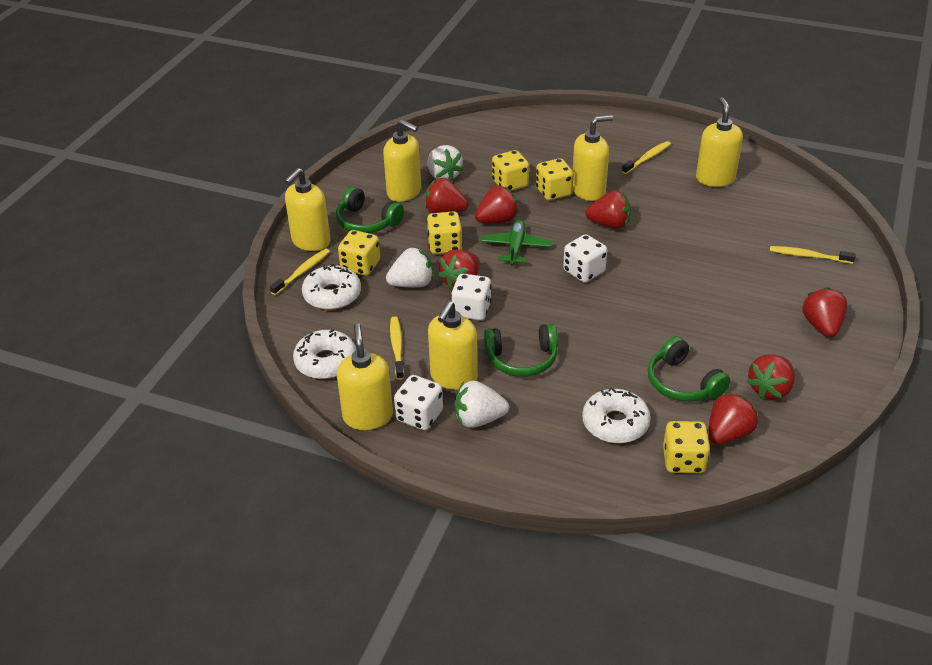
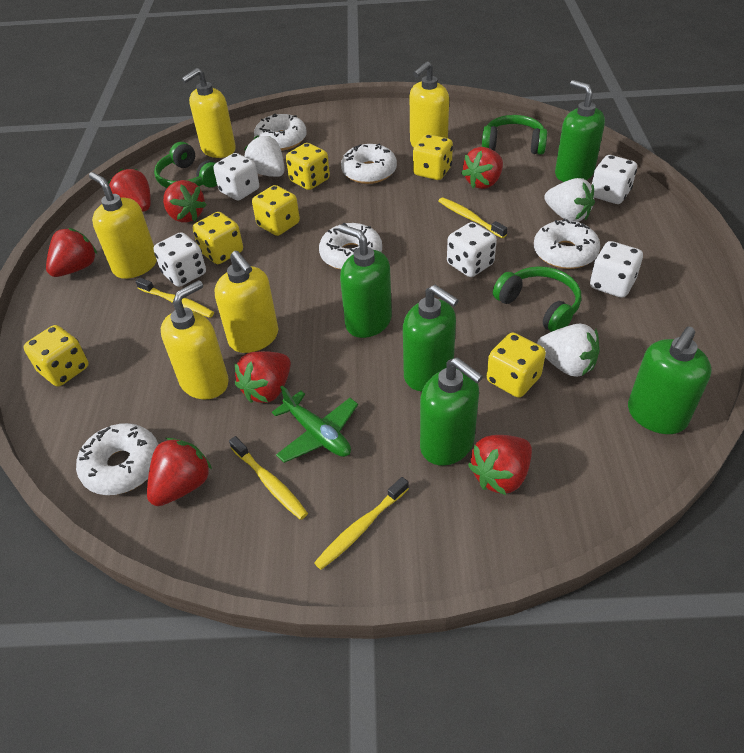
green soap dispenser: none = 0 -> [338,224,392,338] [403,285,459,391] [420,357,483,466] [555,80,605,182] [628,326,712,434] = 5
white dice: [394,375,443,430] [451,274,491,320] [563,234,607,283] = 3 -> [153,232,206,287] [213,153,259,200] [447,222,497,277] [590,241,643,298] [591,155,637,204] = 5
white donut: [293,329,356,379] [302,264,361,310] [582,387,651,443] = 3 -> [76,423,158,495] [254,114,307,151] [319,222,382,270] [341,143,397,184] [534,218,600,269] = 5
yellow dice: [338,230,380,276] [427,211,463,254] [492,150,529,191] [536,158,574,200] [663,421,710,473] = 5 -> [24,325,89,386] [193,212,243,264] [252,185,300,236] [286,143,330,190] [413,134,453,180] [487,332,546,397] = 6
yellow soap dispenser: [285,168,330,251] [337,323,393,430] [383,119,421,202] [428,301,478,390] [573,115,613,201] [696,97,743,187] = 6 -> [89,172,157,279] [161,280,229,399] [181,68,236,158] [215,251,278,353] [410,61,449,147] = 5

